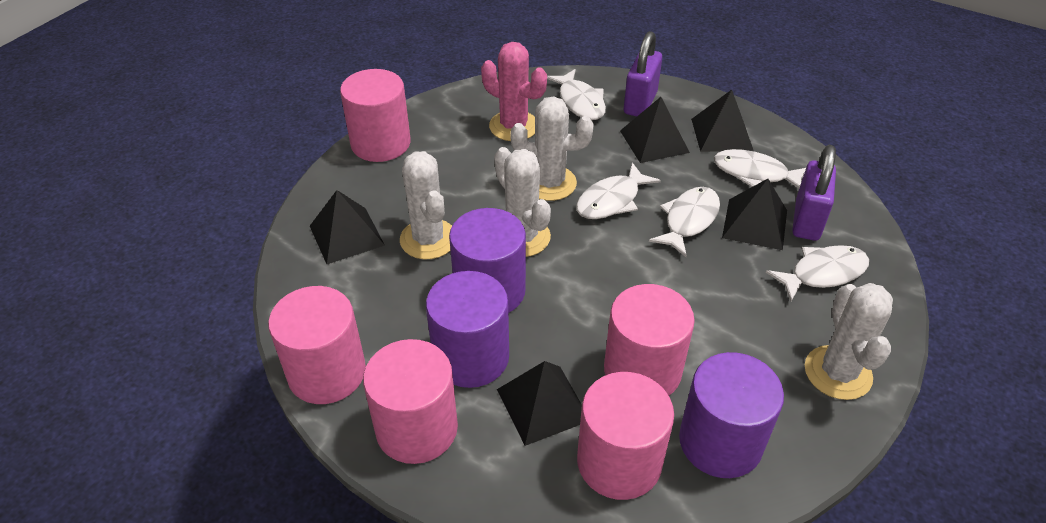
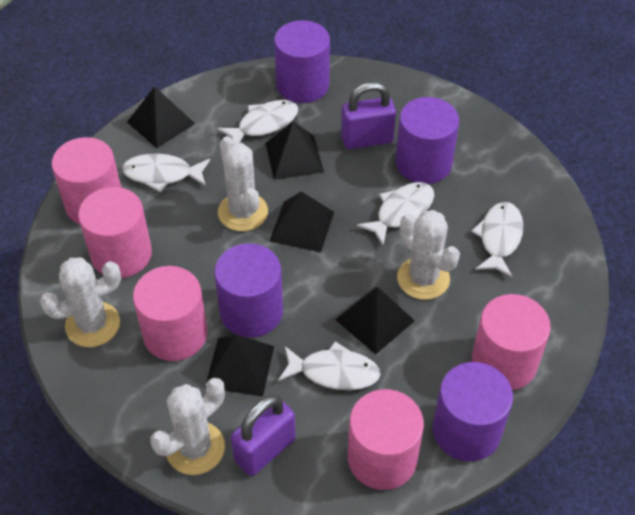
pink cactus: [481,42,547,141] = 1 -> none = 0
purple cylinder: [426,271,509,388] [449,208,526,312] [679,352,784,478] = 3 -> [214,243,283,338] [274,20,330,103] [396,97,459,184] [433,362,513,462] = 4

